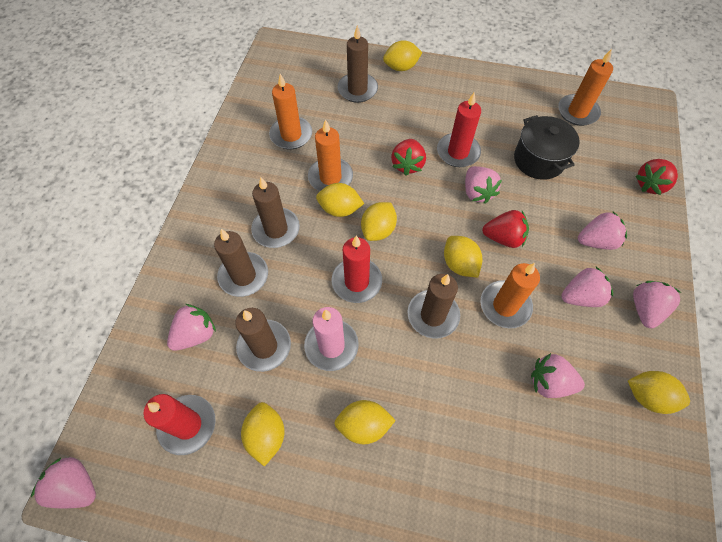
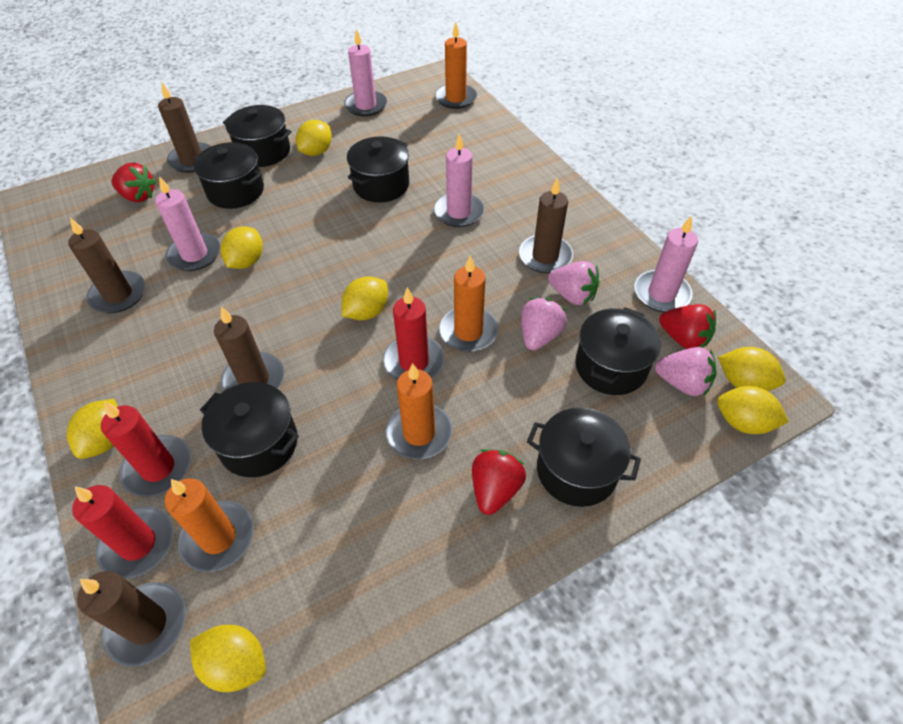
black pot: [514,115,580,180] = 1 -> [193,142,264,209] [200,382,299,477] [223,105,292,167] [347,136,409,202] [527,408,641,507] [575,307,661,395] = 6
pink candle: [304,307,359,371] = 1 -> [155,176,220,271] [344,29,387,116] [434,133,485,227] [634,216,698,312] = 4
pink strawberry: [31,457,96,508] [167,304,216,351] [465,166,502,204] [531,353,585,398] [561,267,613,307] [578,212,627,250] [633,281,681,328] = 7 -> [521,297,567,350] [548,261,599,305] [655,347,717,397] = 3

